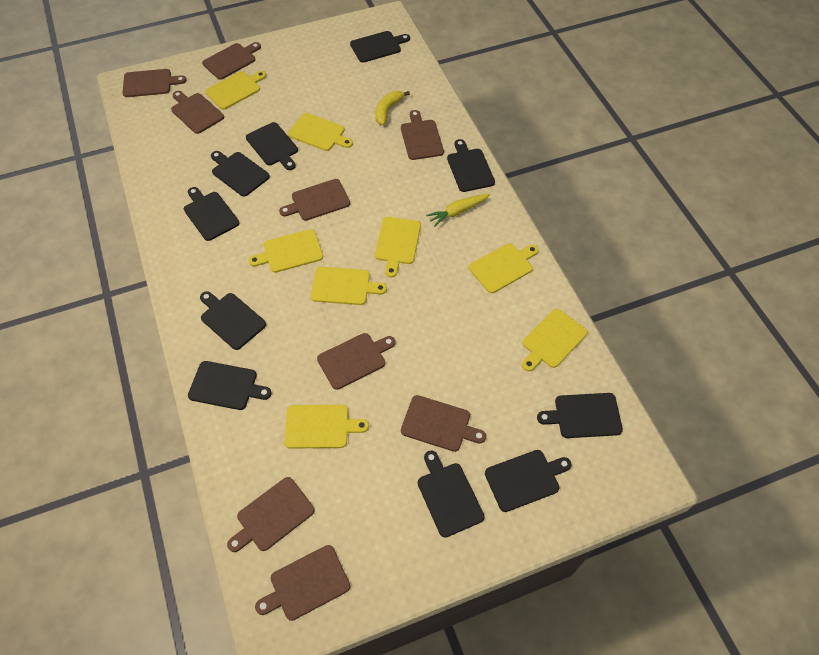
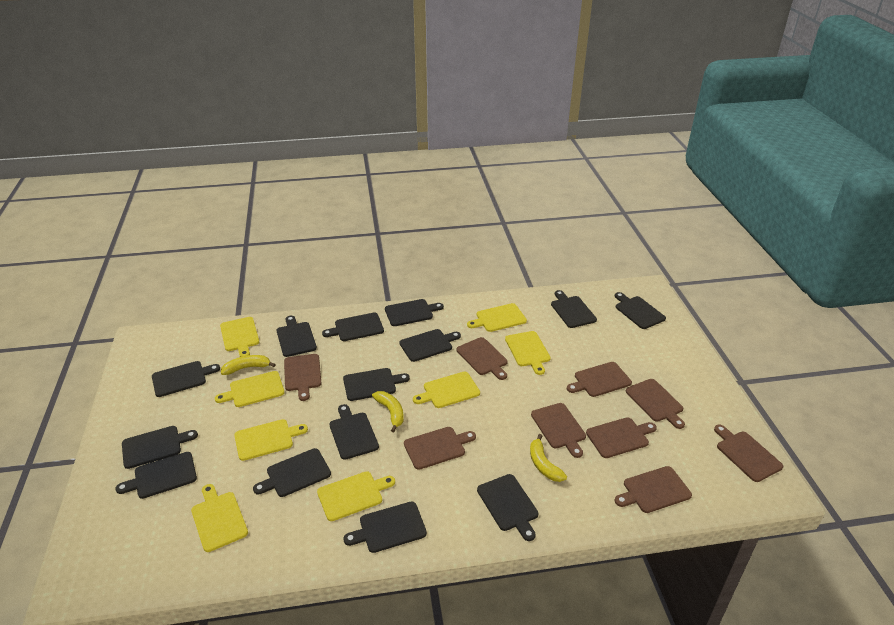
black cutting board: [184,187,239,241] [188,361,272,410] [200,291,266,350] [211,151,270,197] [246,122,298,170] [350,31,410,63] [418,451,484,538] [447,139,495,192] [485,450,572,512] [537,393,623,438] = 10 -> [115,452,197,499] [122,426,198,469] [152,361,220,397] [253,448,331,497] [277,316,317,357] [322,313,384,341] [329,404,379,460] [343,368,410,401] [343,501,427,553] [385,299,444,326] [400,329,461,362] [477,474,538,541] [551,290,597,328] [615,292,666,329] = 14
yellow banana: [375,91,410,125] = 1 -> [221,355,276,375] [372,391,404,432] [530,434,567,482] = 3
yellow carrot: [426,194,490,227] = 1 -> none = 0

